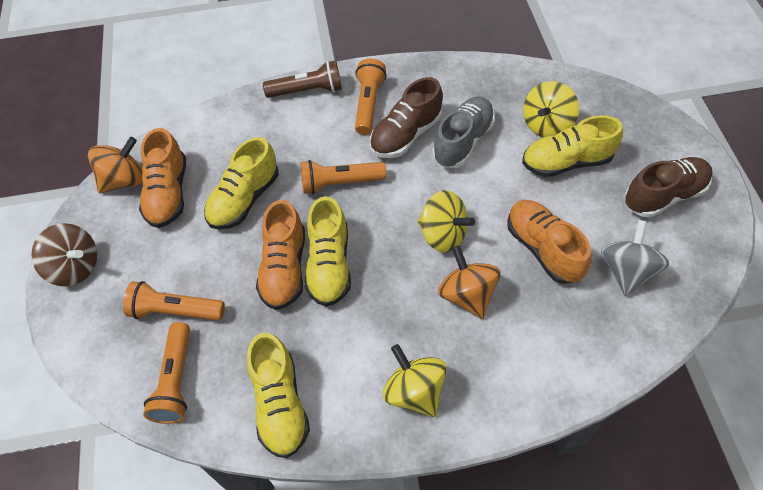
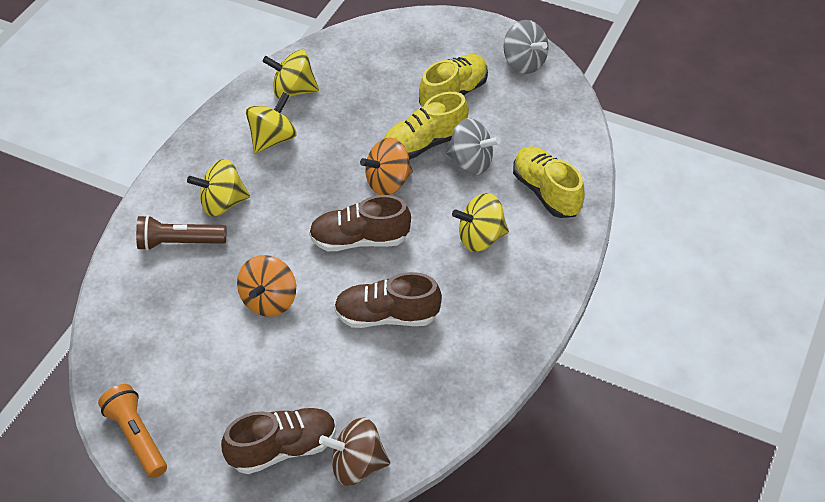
brown shoe: [370,77,443,158] [624,157,713,218] = 2 -> [221,408,336,474] [309,195,411,251] [334,272,442,328] = 3
grey shoe: [432,96,495,168] = 1 -> none = 0
grey spinning top: [601,220,669,296] = 1 -> [446,118,501,175] [503,20,549,74] = 2
orange flashlight: [123,281,225,320] [143,322,190,424] [300,160,386,194] [355,58,387,135] = 4 -> [98,384,167,478] = 1
orange shoe: [139,128,186,228] [256,200,305,310] [507,200,592,284] = 3 -> none = 0
yellow shoe: [204,137,278,230] [247,333,310,458] [304,196,351,307] [522,115,623,177] = 4 -> [384,92,469,160] [419,54,488,107] [513,146,585,218] = 3
yellow spinning top: [383,344,447,417] [418,190,475,253] [523,81,579,138] = 3 -> [187,159,250,217] [246,92,297,153] [262,50,319,99] [452,193,509,252] = 4

